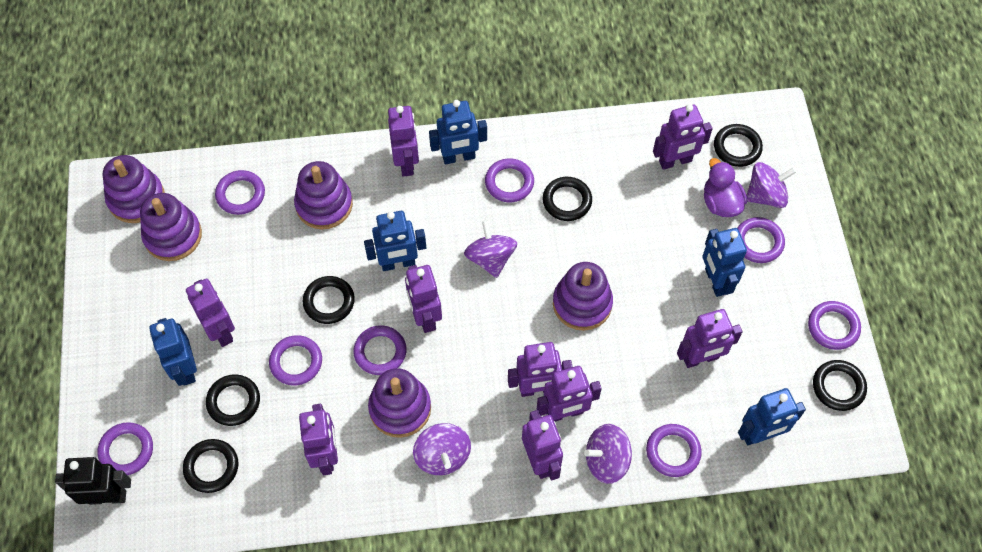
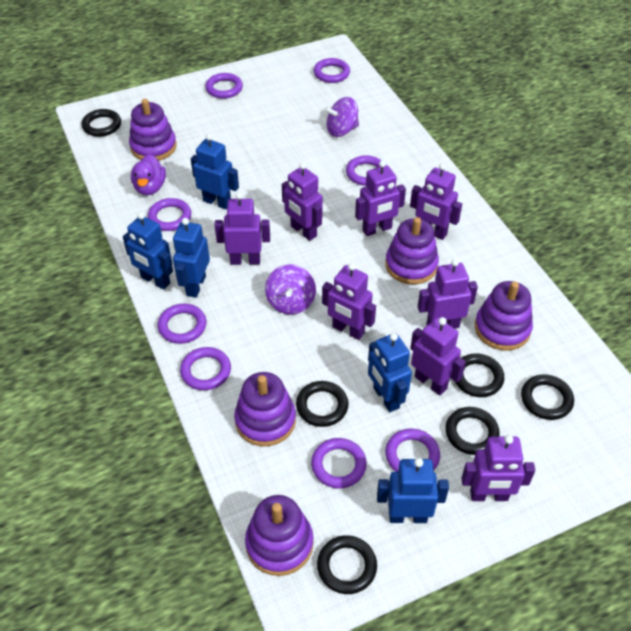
black robot: [55,457,131,505] = 1 -> none = 0
purple robot: [186,279,235,347] [299,404,338,475] [388,106,419,177] [405,265,442,333] [508,342,573,397] [522,410,563,480] [537,366,602,422] [653,104,713,170] [677,309,742,368] = 9 -> [215,192,270,265] [282,163,323,241] [322,263,376,340] [355,160,406,236] [410,163,462,240] [410,317,466,395] [418,259,478,329] [461,435,535,501] = 8
purple spinning top: [413,423,471,475] [464,220,517,278] [584,424,632,484] [747,162,796,208] = 4 -> [265,264,316,315] [324,97,359,137] = 2

